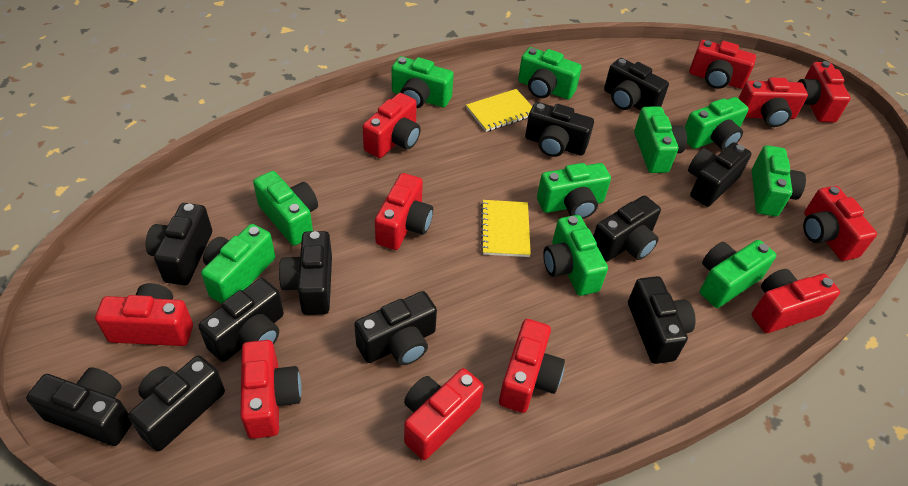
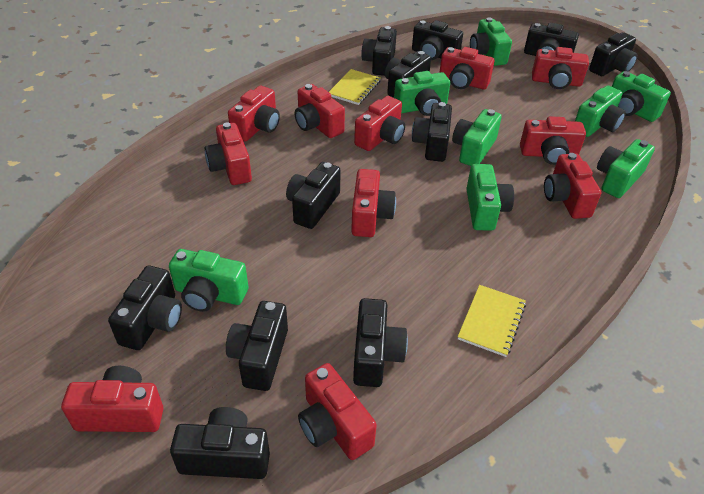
green camera: [201,224,275,304] [253,171,318,246] [392,56,454,108] [518,47,582,100] [537,163,611,219] [543,215,608,296] [634,106,687,173] [684,97,749,150] [700,240,776,308] [752,145,806,216] = 10 -> [169,249,248,312] [394,71,450,116] [452,109,502,166] [466,164,514,231] [470,17,512,66] [575,85,626,137] [597,139,655,198] [612,71,671,122] = 8

